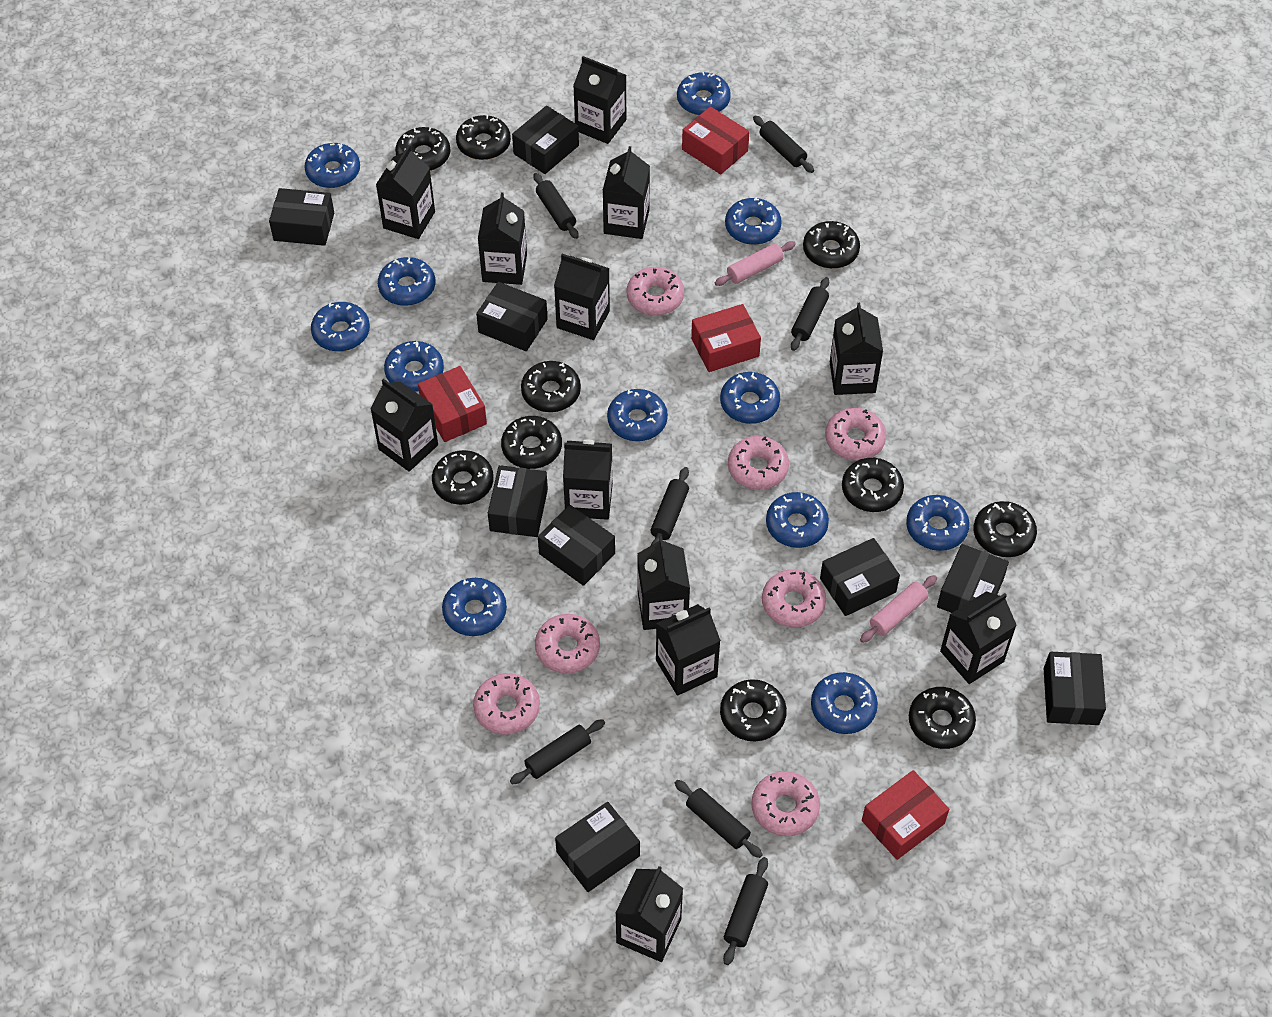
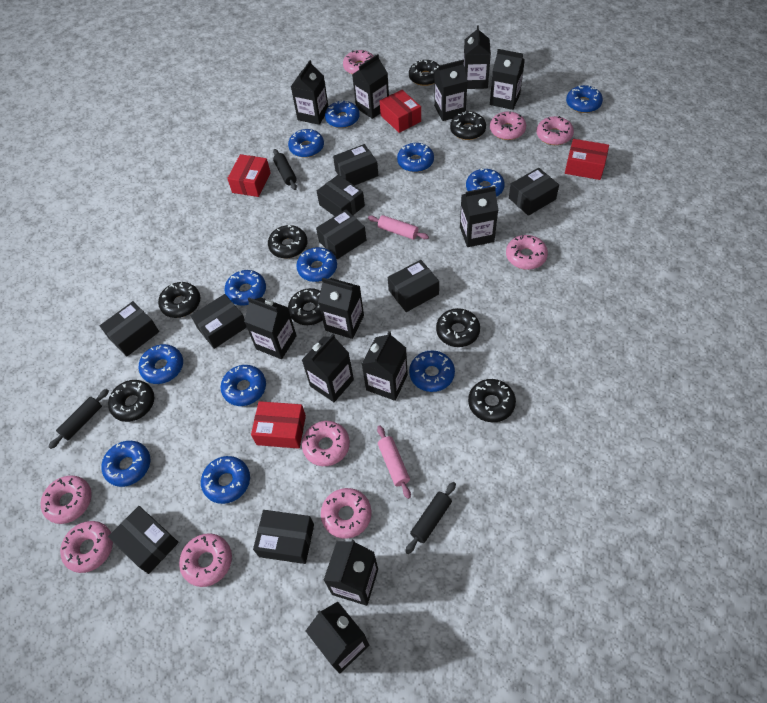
black donut: [395,127,451,171] [432,450,494,505] [456,115,511,160] [501,416,562,469] [521,361,581,412] [720,679,787,741] [803,221,860,269] [842,458,904,512] [909,687,976,749] [973,501,1037,557] = 10 -> [108,380,155,422] [158,282,200,318] [268,225,307,258] [288,288,323,325] [409,60,439,86] [436,308,480,347] [450,111,486,140] [468,379,516,422] = 8
black rolling pin: [510,719,605,785] [533,173,579,239] [650,467,689,545] [675,780,763,858] [723,857,768,965] [753,116,814,173] [791,277,829,351] = 7 -> [48,389,109,449] [273,149,297,190] [406,482,456,554] = 3
pink donut: [473,673,540,735] [535,614,600,673] [627,267,684,316] [728,436,789,490] [751,771,820,836] [762,569,826,628] [825,408,886,461] = 7 -> [41,476,92,524] [60,521,113,573] [179,533,232,587] [302,421,350,466] [321,488,372,539] [343,50,374,74] [490,111,526,140] [506,235,548,270] [536,116,574,145] = 9

